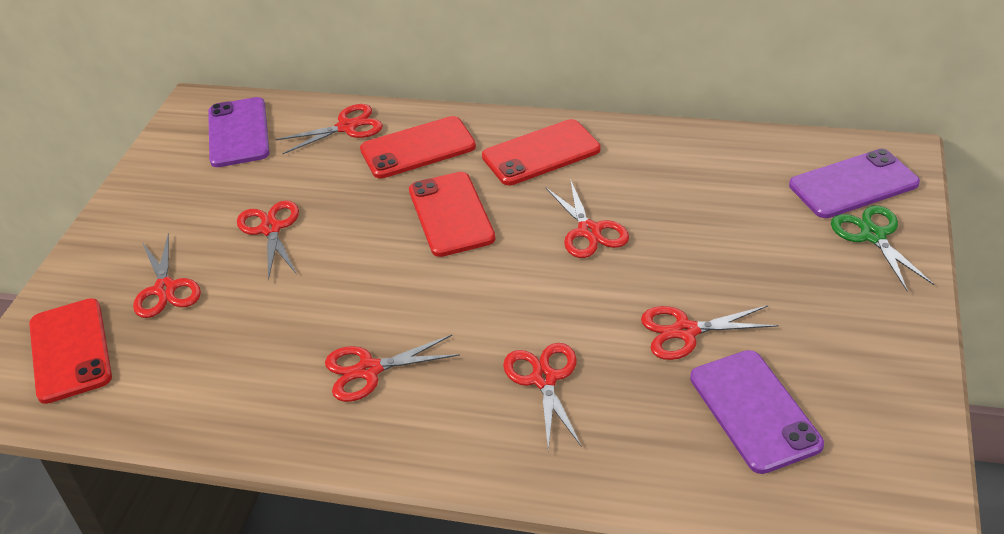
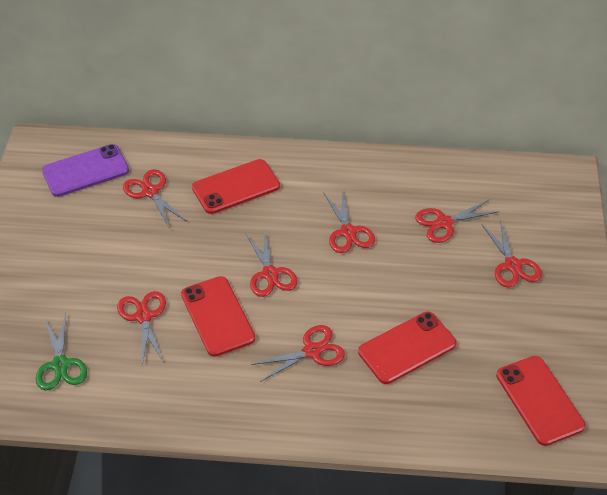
purple phone: [208,97,269,167] [690,350,824,474] [789,149,920,218] = 3 -> [42,144,129,197] = 1

